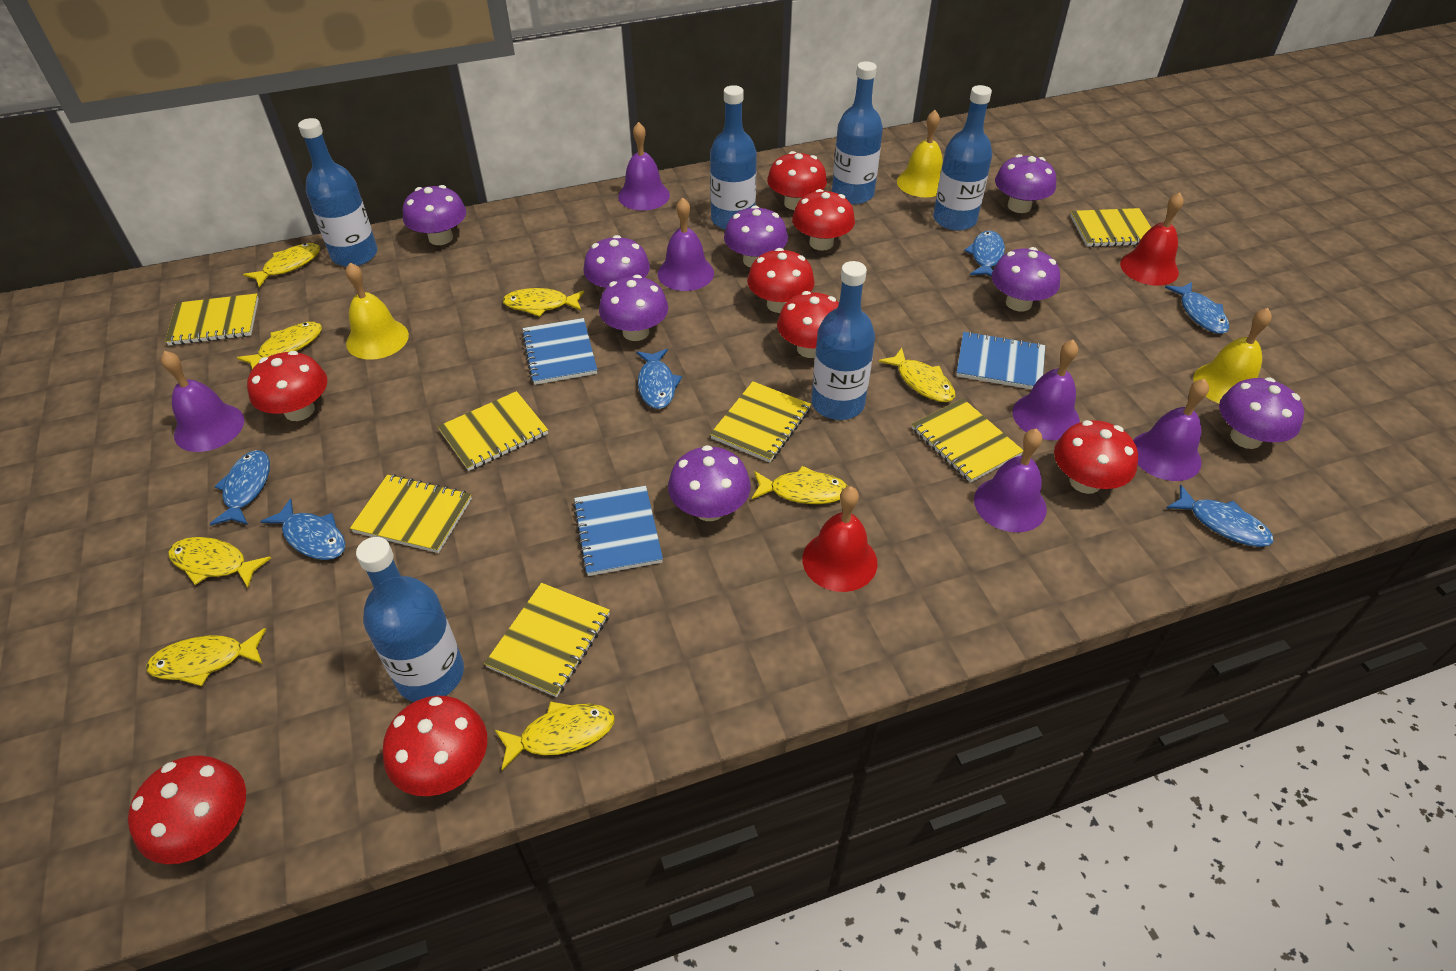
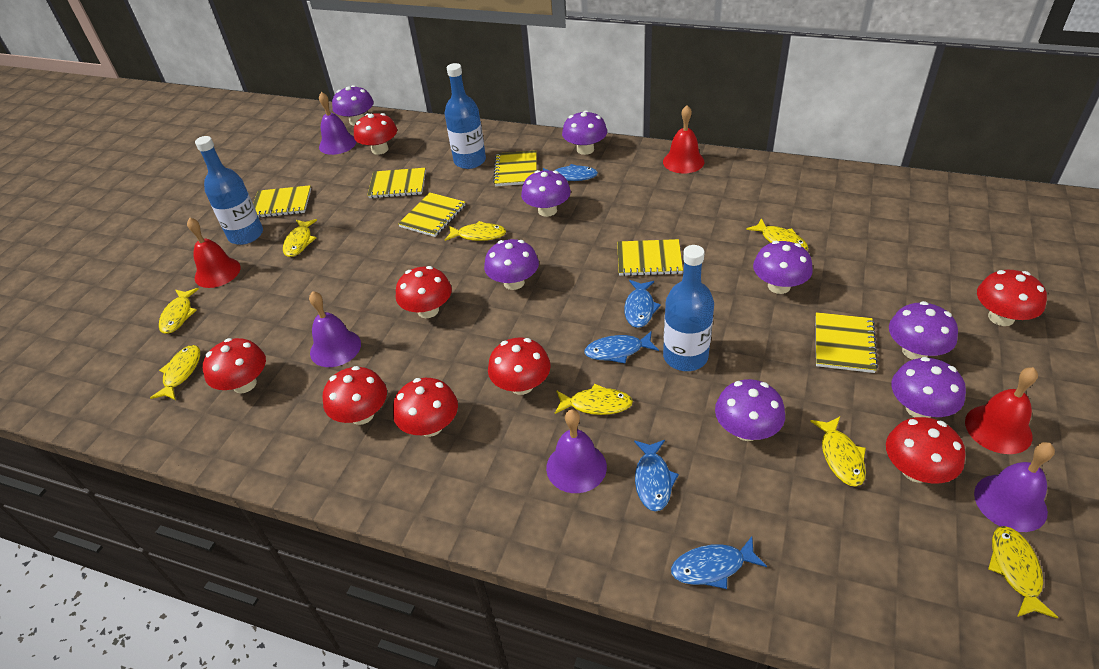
blue bottle: [298,118,378,267] [356,537,464,702] [710,85,757,230] [811,261,875,420] [832,61,883,204] [933,85,992,231] = 6 -> [195,136,263,245] [445,63,486,169] [663,245,714,371] = 3
blue fish: [210,450,270,525] [260,498,346,560] [636,349,682,409] [964,231,1005,277] [1165,282,1229,334] [1167,485,1273,547] = 6 -> [543,164,598,181] [584,331,659,363] [624,280,661,328] [634,440,679,511] [671,536,767,589] = 5
blue notebook: [521,318,597,385] [573,486,663,576] [956,331,1045,389] = 3 -> none = 0
purple bell: [161,351,244,452] [618,122,670,211] [658,198,714,291] [974,428,1047,533] [1013,340,1080,440] [1133,379,1209,481] = 6 -> [309,291,361,367] [319,92,356,155] [546,409,607,493] [974,442,1055,532] = 4
red bell: [802,486,877,592] [1120,193,1183,286] = 2 -> [187,217,241,288] [663,105,705,174] [965,367,1038,454] = 3
yellow bell: [346,263,409,360] [897,110,943,197] [1193,308,1272,403] = 3 -> none = 0
yellow notebook: [165,293,259,345] [350,474,472,553] [438,391,548,471] [484,583,610,697] [710,381,811,463] [912,398,1023,483] [1070,208,1151,247] = 7 -> [253,185,311,218] [367,168,426,198] [398,193,465,237] [493,150,537,186] [617,239,683,276] [816,312,878,373] = 6

